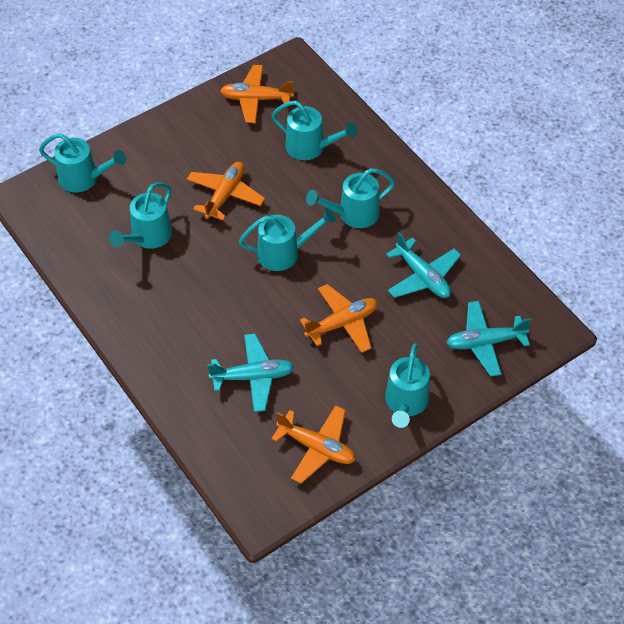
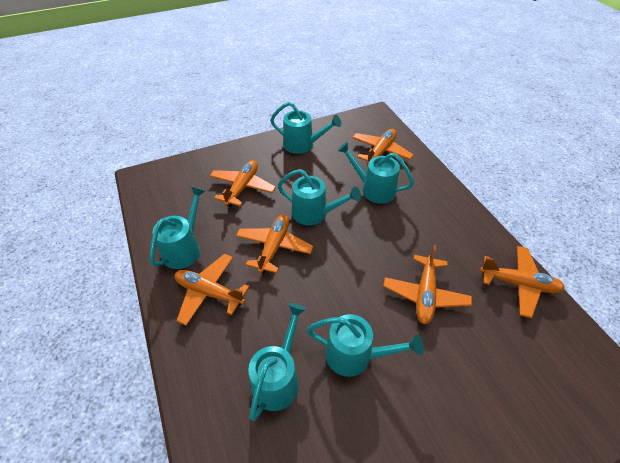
orange plane: [187,162,265,220] [220,65,294,123] [271,405,356,484] [300,284,378,353] = 4 -> [174,254,250,325] [210,160,276,207] [236,215,313,273] [352,129,414,165] [383,245,472,324] [480,246,565,318] = 6
turquoise plane: [207,334,294,412] [386,232,461,298] [446,301,531,377] = 3 -> none = 0

